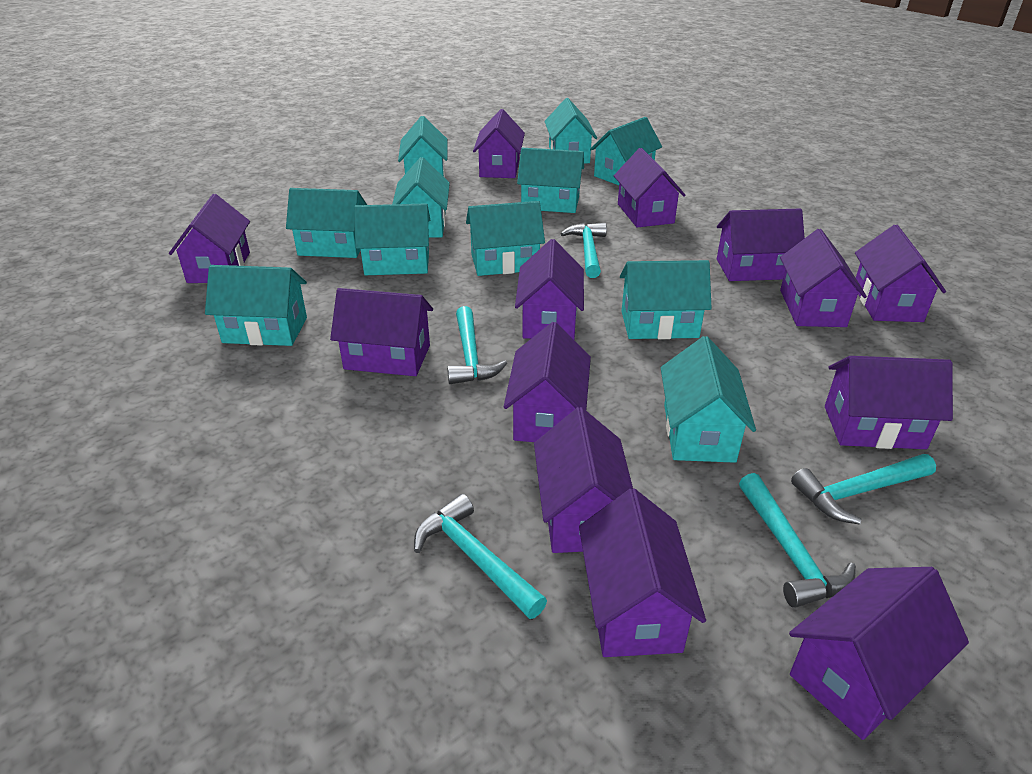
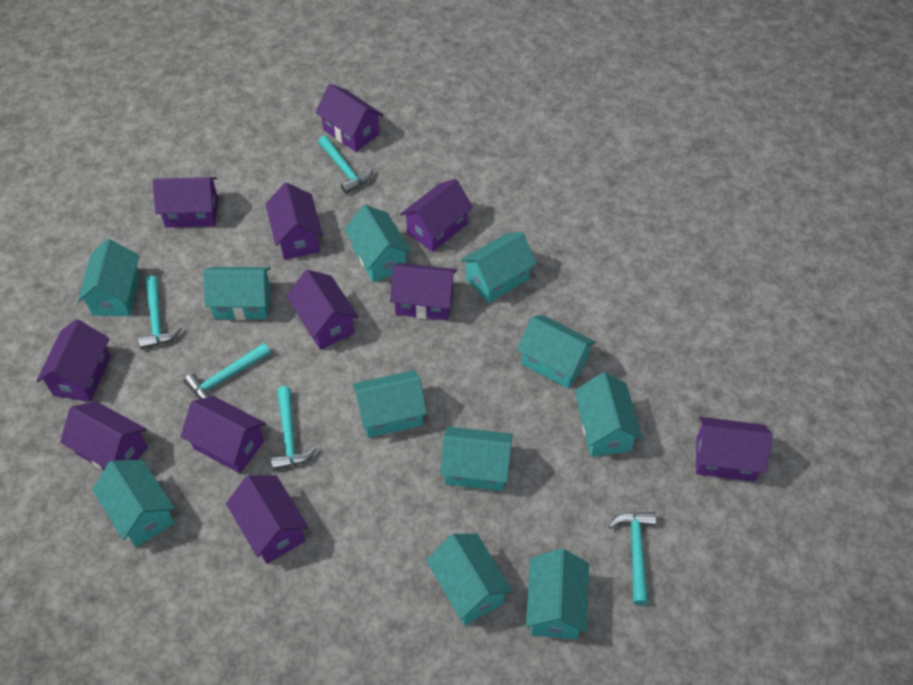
purple house: [169,194,250,283] [330,288,433,376] [473,109,525,178] [504,322,591,442] [515,239,584,339] [534,407,633,553] [579,488,706,657] [614,148,686,227] [717,209,804,281] [780,229,867,327] [789,567,969,740] [825,356,953,449] [855,225,946,322] = 13 -> [36,319,111,402] [60,401,148,470] [153,177,218,228] [181,396,266,473] [226,475,309,564] [266,182,323,260] [287,270,359,350] [315,84,383,152] [390,263,457,321] [400,179,473,252] [696,417,773,482] = 11

